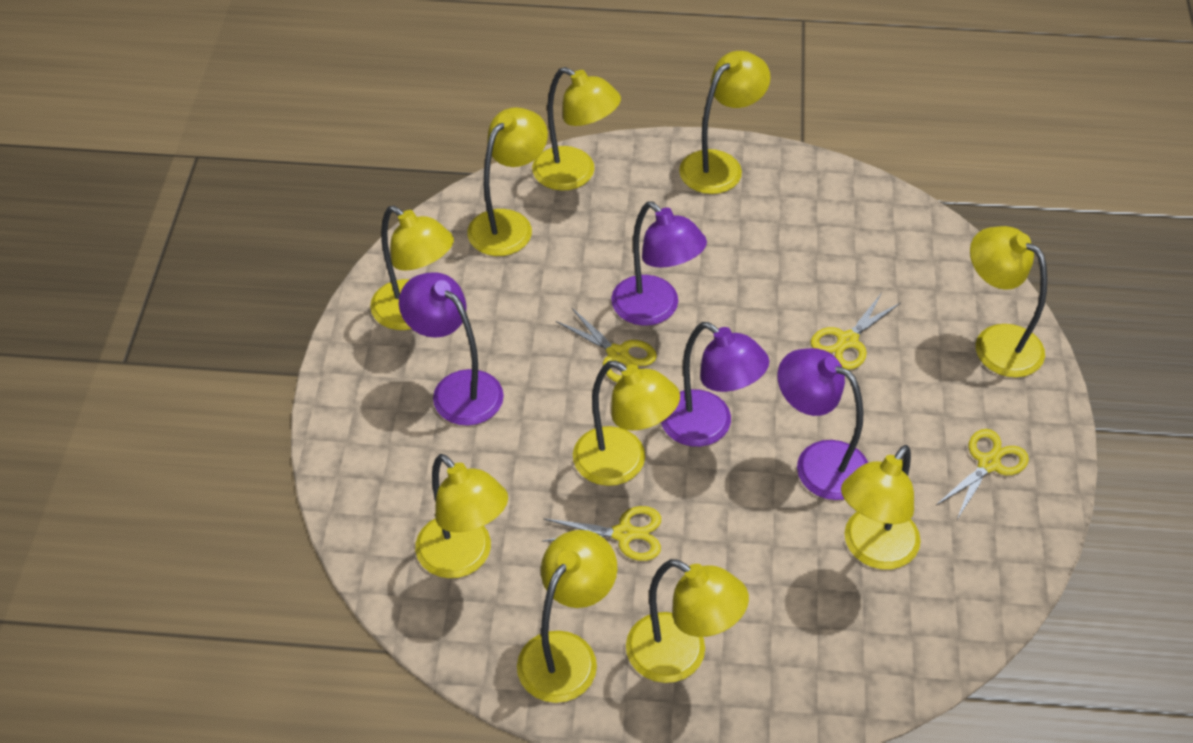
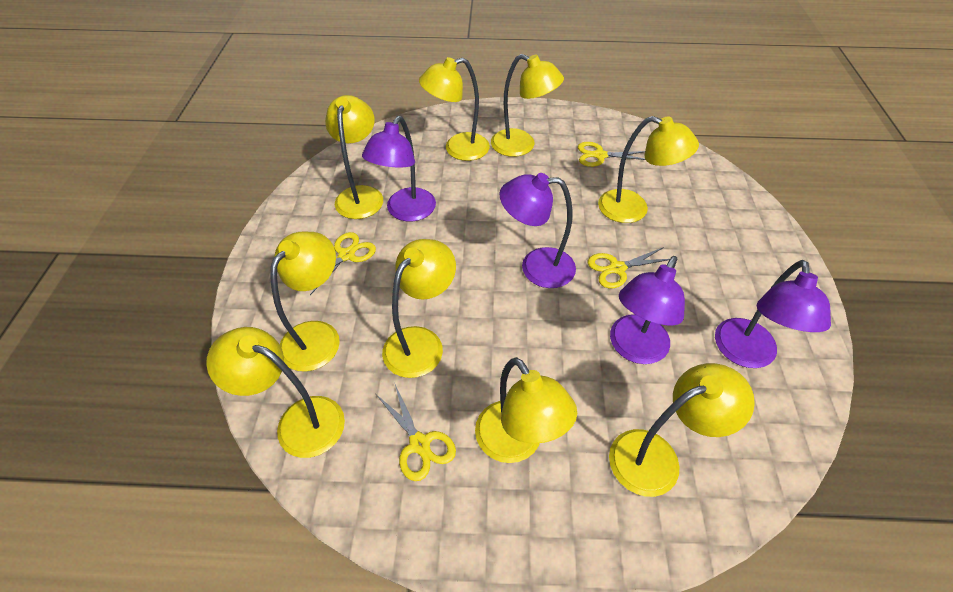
yellow lamp: [370,206,454,330] [415,454,508,578] [467,107,548,256] [517,530,617,703] [532,67,621,191] [573,361,680,486] [626,559,749,683] [679,51,771,194] [841,445,921,570] [970,226,1047,377] = 10 -> [206,327,345,458] [270,232,340,372] [325,95,383,219] [382,239,456,378] [419,57,490,161] [475,357,577,463] [491,54,564,157] [598,116,699,223] [609,363,755,497] = 9

